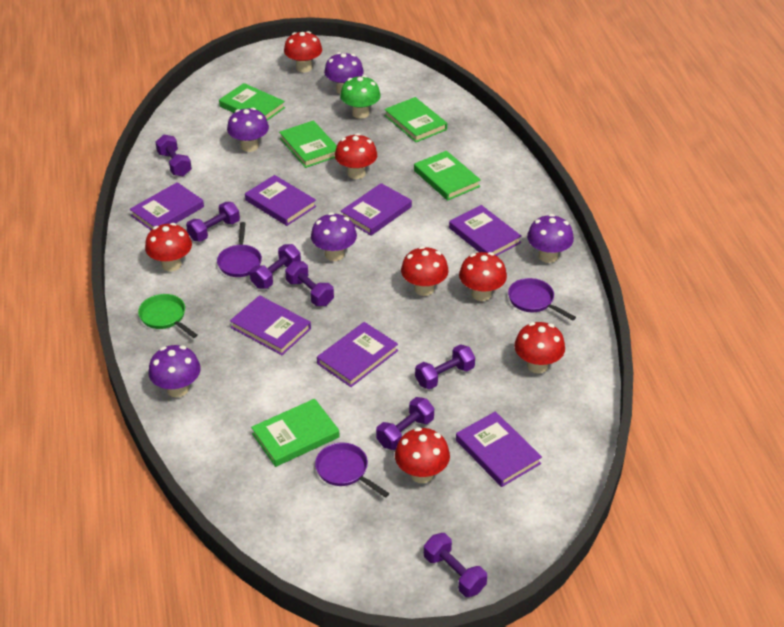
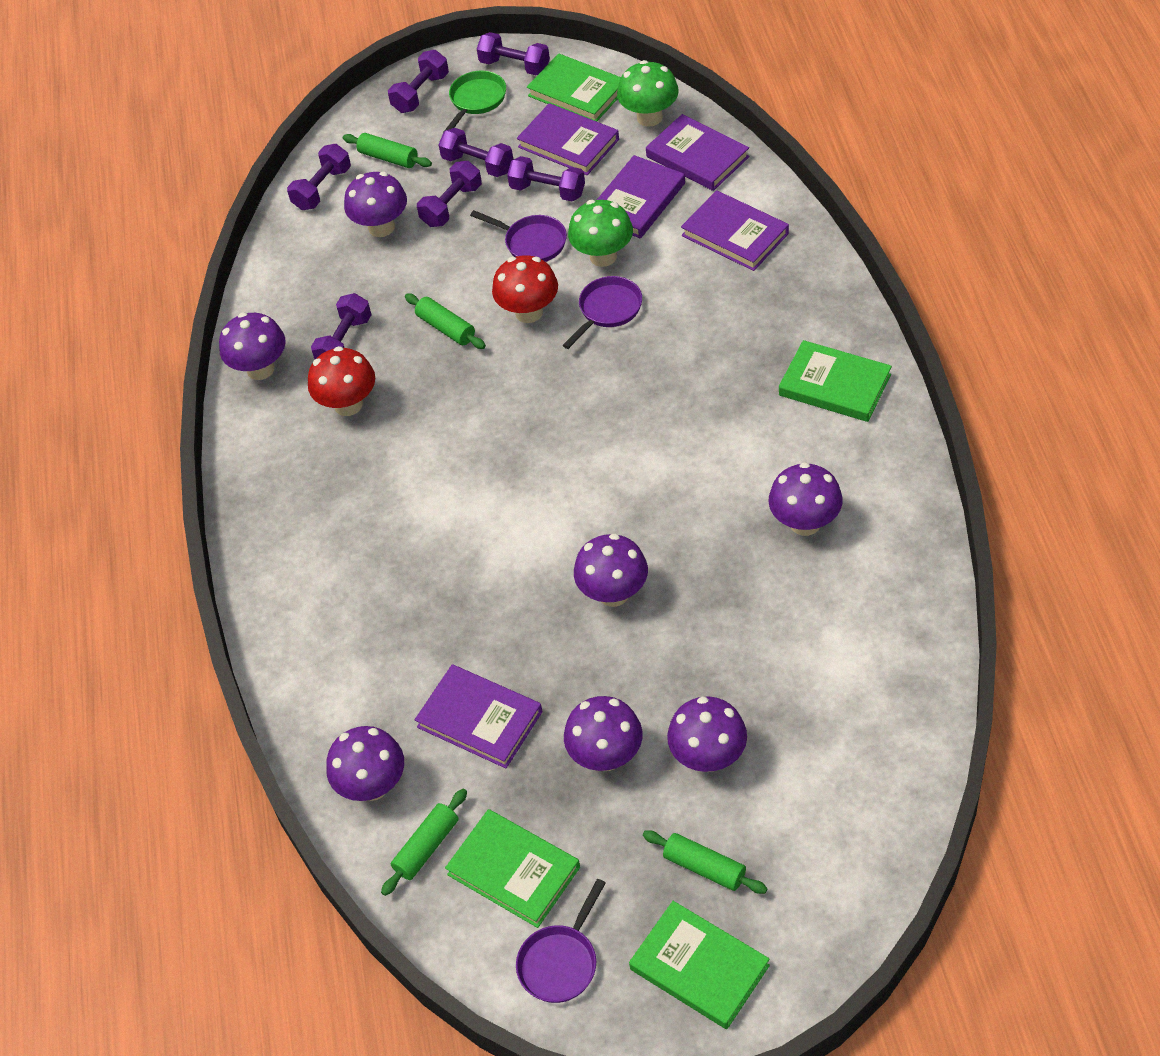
green book: [219,83,285,121] [251,399,340,467] [279,121,337,168] [384,97,447,142] [414,151,481,201] = 5 -> [445,809,580,928] [527,53,621,122] [629,901,770,1029] [779,340,892,422] = 4
green mushroom: [340,75,381,119] = 1 -> [568,200,633,267] [617,60,679,127] = 2
green rolling pin: none = 0 -> [343,133,432,168] [381,789,467,896] [405,293,486,349] [643,830,768,894] = 4
purple book: [130,182,204,230] [230,295,311,355] [245,175,316,226] [317,322,398,387] [340,183,412,236] [449,205,522,256] [456,411,542,487] = 7 -> [415,664,543,768] [517,103,619,175] [597,155,685,239] [646,114,749,191] [681,190,789,271] = 5
purple mushroom: [149,345,201,397] [227,108,269,152] [311,213,357,261] [324,52,364,94] [527,214,574,263] = 5 -> [219,312,286,380] [326,726,404,801] [344,172,407,237] [564,696,642,771] [574,533,648,607] [667,696,747,772] [769,462,843,536] = 7
red mushroom: [145,223,192,271] [284,31,322,72] [335,133,377,179] [395,427,450,483] [401,246,449,296] [459,252,507,301] [514,322,565,374] = 7 -> [308,346,375,416] [492,255,558,323] = 2

